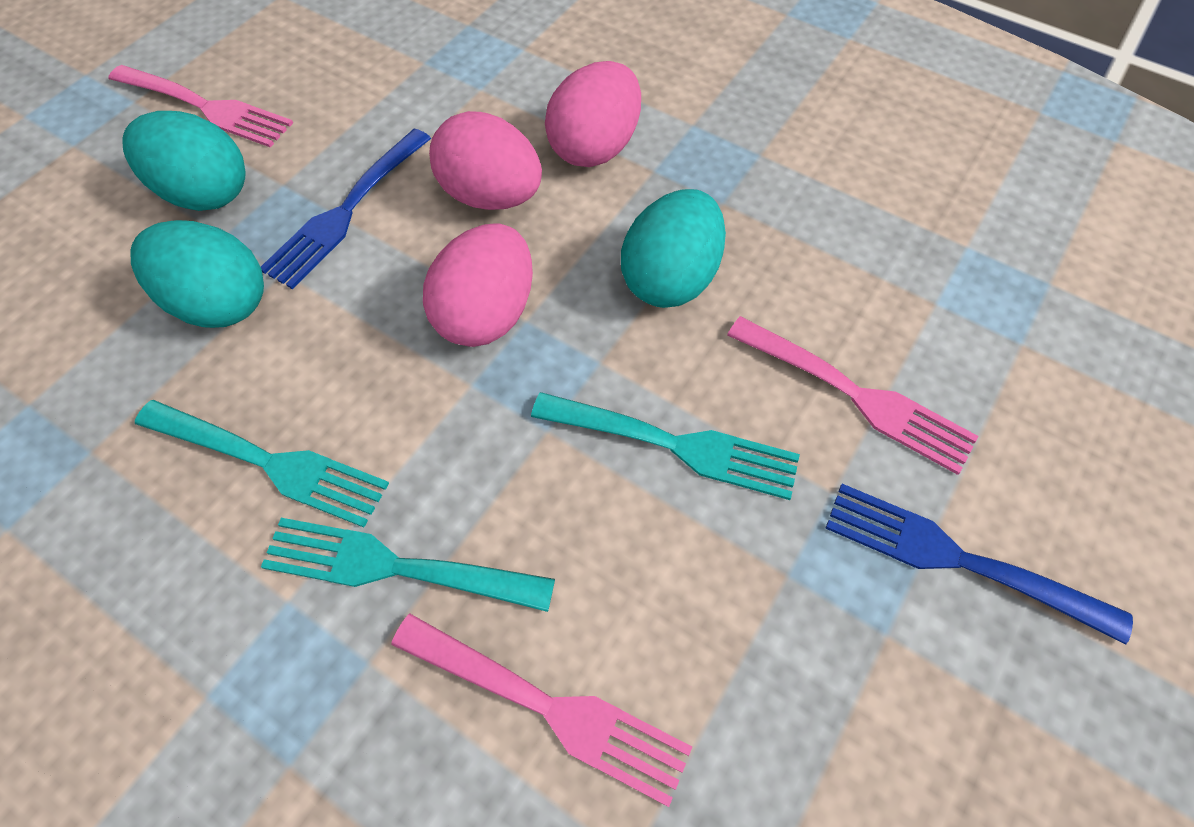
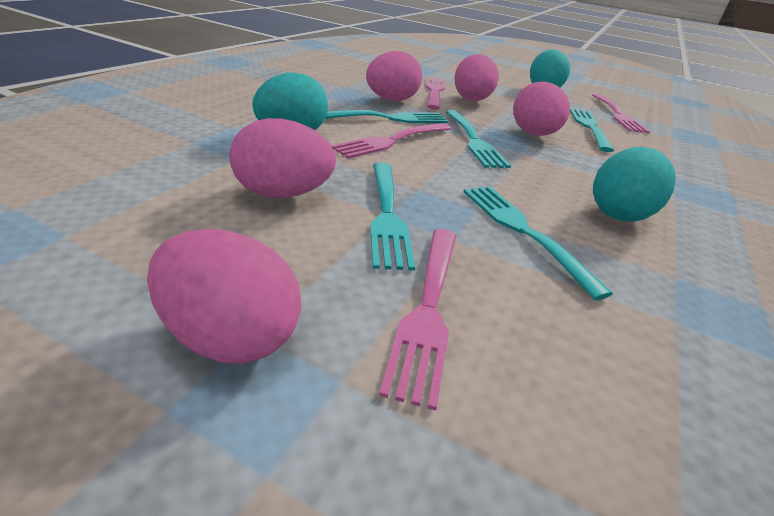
blue fork: [261,129,431,289] [825,484,1133,645] = 2 -> none = 0
pink egg: [423,223,533,347] [429,111,542,210] [545,61,641,167] = 3 -> [147,229,301,364] [229,118,336,198] [366,51,422,101] [454,54,499,101] [513,82,570,136] = 5
pink fork: [109,65,293,147] [391,614,692,807] [727,316,979,475] = 3 -> [331,123,451,159] [379,229,456,411] [426,76,445,110] [592,94,650,133] = 4
turquoise fork: [135,400,389,528] [261,518,555,612] [531,392,800,500] = 3 -> [325,110,448,123] [370,162,415,271] [445,110,511,168] [464,186,613,300] [570,108,614,152] = 5

